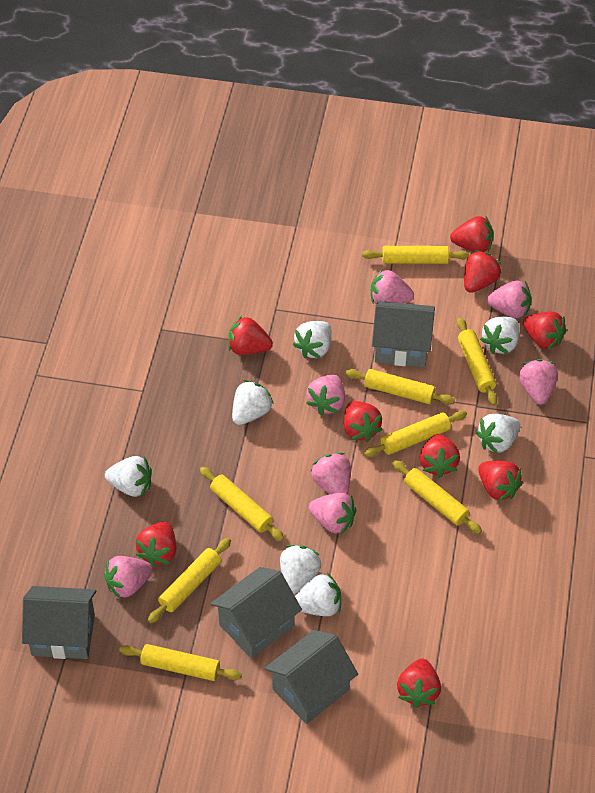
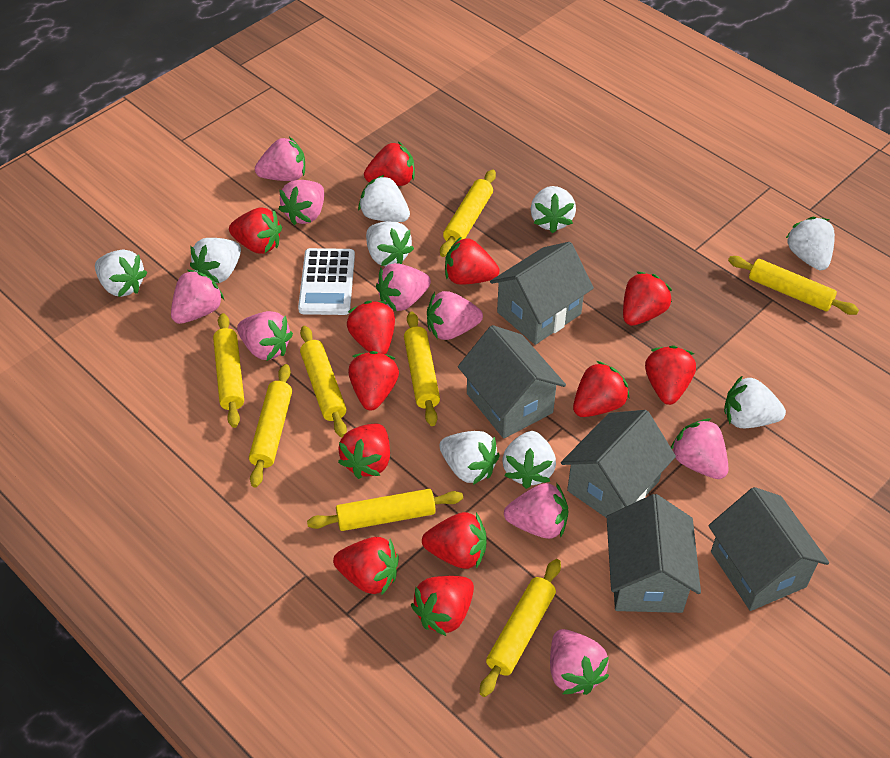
grey house: [22,586,96,659] [210,567,302,658] [264,630,358,724] [372,301,435,367] = 4 -> [458,325,566,439] [490,242,594,345] [561,410,676,518] [607,494,701,613] [708,487,829,611] = 5
pink strawberry: [104,556,153,599] [306,375,345,416] [309,493,357,535] [311,453,351,495] [371,269,414,304] [487,281,531,318] [519,359,558,405] = 7 -> [171,270,224,324] [237,311,293,361] [255,137,305,181] [279,180,324,225] [376,263,431,311] [427,291,483,340] [504,483,569,539] [550,629,609,695] [671,418,729,479] = 9
red strawberry: [135,522,177,567] [228,316,273,355] [344,401,383,442] [397,659,441,708] [420,434,460,478] [450,216,494,252] [464,250,502,293] [478,461,523,501] [523,311,566,350] = 9 -> [229,208,282,254] [333,537,399,595] [338,423,390,479] [347,301,395,354] [348,351,399,410] [364,142,415,186] [411,576,474,636] [422,512,487,569] [445,236,500,285] [573,361,630,417] [623,271,672,326] [645,346,696,405] = 12
white calculator: none = 0 -> [298,248,355,315] = 1
white strawberry: [105,456,152,497] [232,380,274,425] [280,545,321,594] [293,321,332,359] [295,573,341,616] [476,414,521,454] [480,317,519,354] = 7 -> [95,250,148,297] [190,238,241,283] [358,175,410,222] [366,221,414,266] [439,431,500,485] [502,431,556,489] [531,186,576,233] [724,375,786,428] [786,217,835,270] = 9

